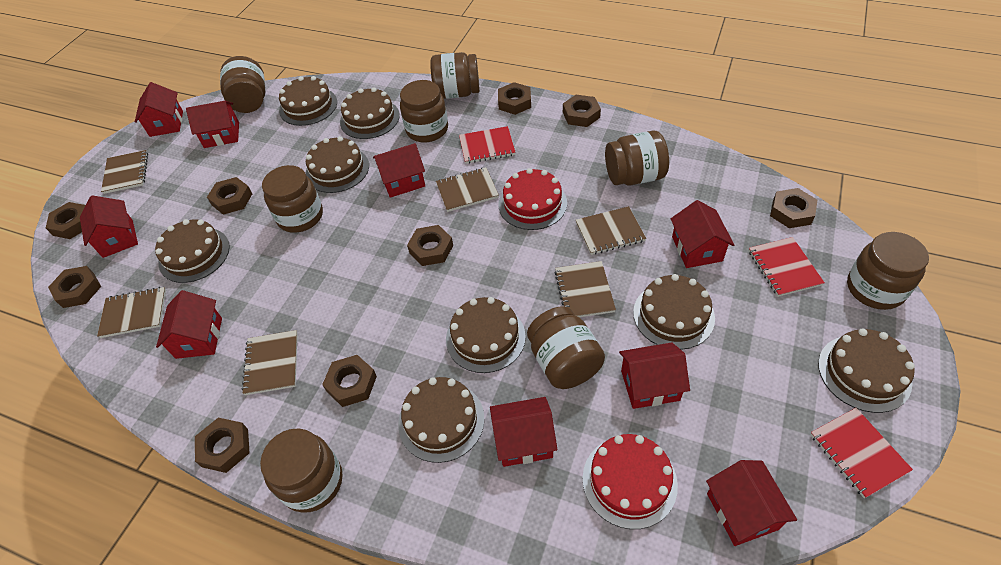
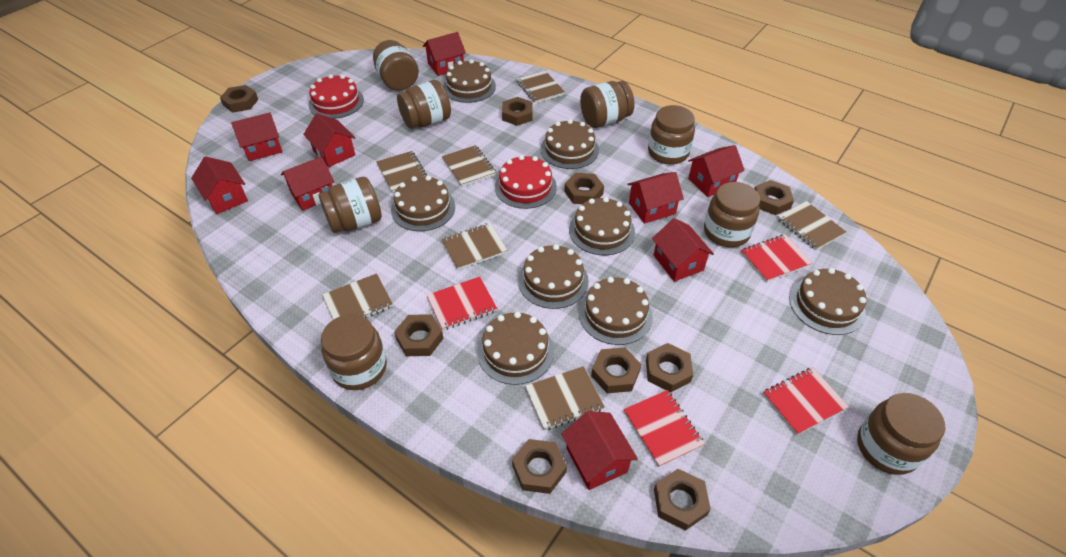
brown notebook: [97,287,166,338] [101,150,148,194] [241,330,298,395] [436,167,499,212] [554,261,616,317] [576,206,646,255] = 6 -> [322,273,393,320] [376,151,427,193] [441,223,508,270] [442,145,496,187] [516,71,565,103] [525,366,605,430] [777,201,846,250] = 7
red notebook: [459,126,516,164] [749,237,825,297] [810,408,913,498] = 3 -> [427,277,497,330] [624,390,705,467] [741,234,812,282] [763,368,849,435] = 4

